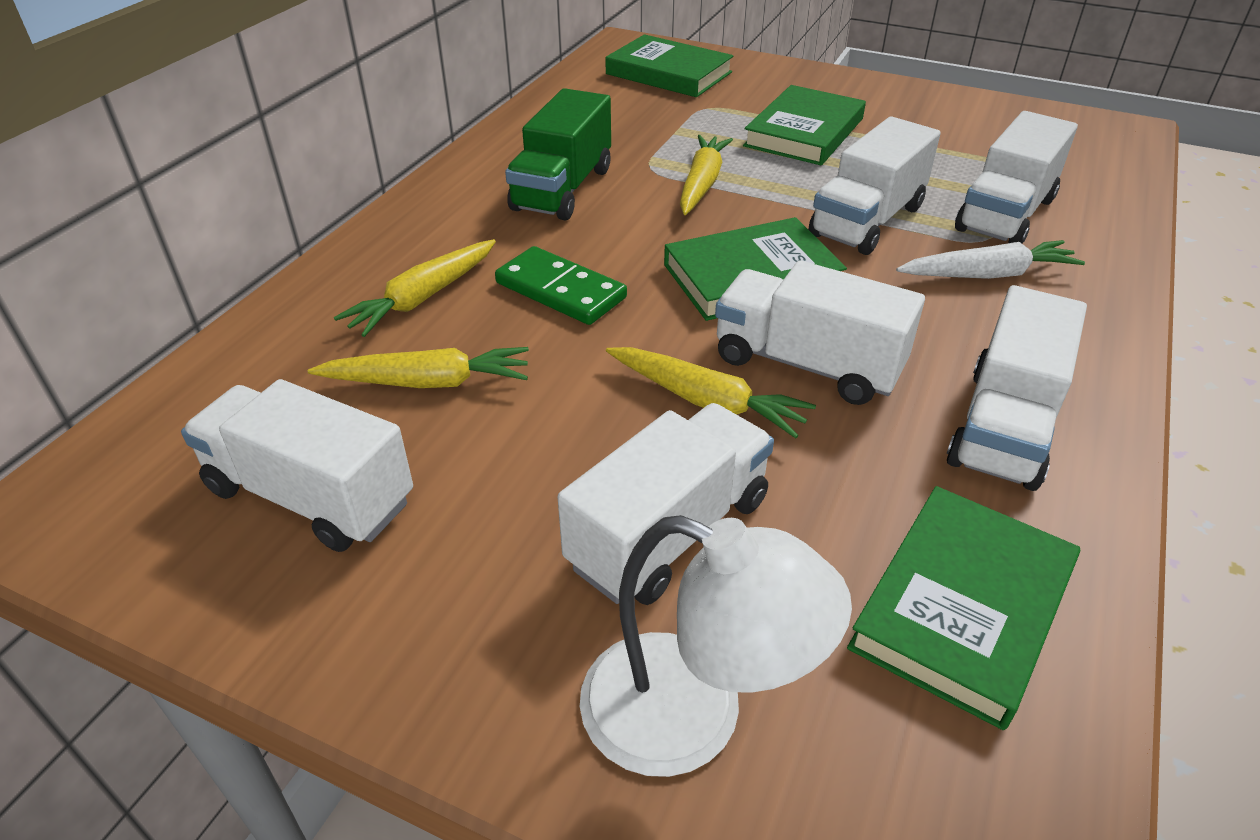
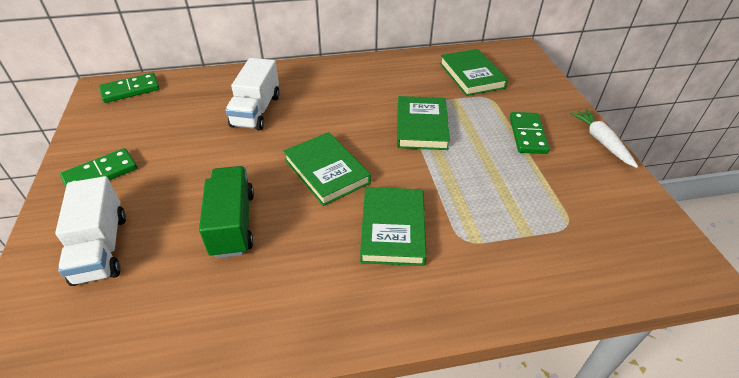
green domino: [495,246,627,325] = 1 -> [60,148,137,187] [99,73,160,103] [510,112,550,154] = 3
white lamp: [580,515,852,777] = 1 -> none = 0
white truck: [181,379,413,552] [557,403,774,605] [715,261,925,405] [809,117,941,255] [946,285,1087,491] [955,111,1078,243] = 6 -> [55,176,126,286] [225,58,280,131] = 2
yellow carrot: [308,347,529,388] [334,239,496,337] [606,347,816,438] [680,135,733,215] = 4 -> none = 0

